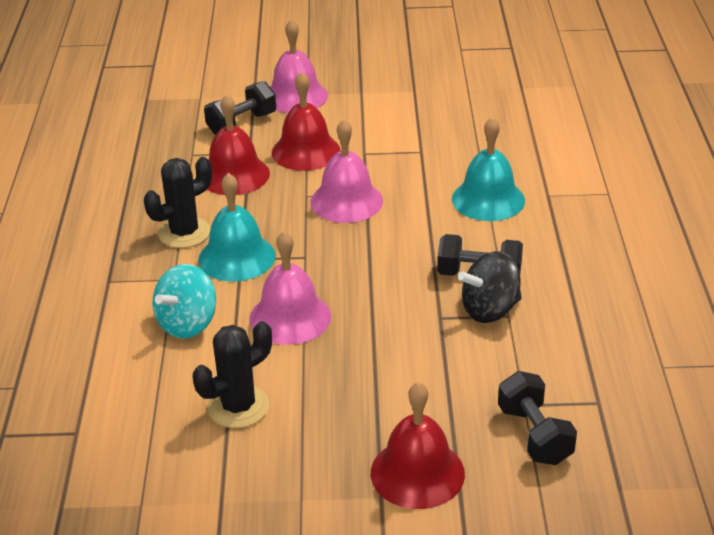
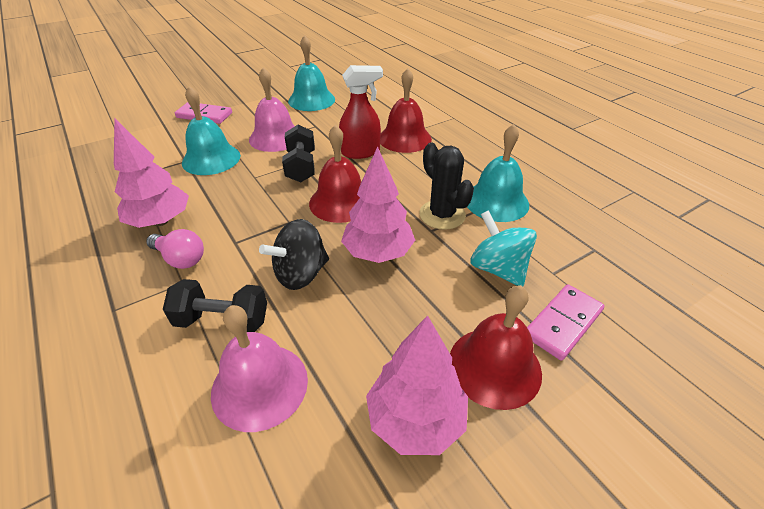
black cactus: [144,157,212,248] [193,321,272,428] = 2 -> [419,142,474,230] = 1
black dumbbell: [204,81,276,135] [437,234,523,276] [498,371,577,465] = 3 -> [163,279,267,332] [282,125,315,182] = 2
pink bell: [249,231,331,345] [270,19,328,113] [310,119,383,223] = 3 -> [211,305,308,432] [249,67,295,152] = 2
pink domino: none = 0 -> [175,102,232,124] [527,284,605,360] = 2
pink light bulb: none = 0 -> [146,229,204,269] = 1
pink tree: none = 0 -> [114,119,189,228] [341,146,415,263] [366,315,468,455] = 3
red spray bottle: none = 0 -> [339,65,383,159] = 1
turquoise bell: [198,173,276,282] [452,117,525,221] = 2 -> [182,86,241,175] [288,35,335,111] [467,124,529,222] = 3

